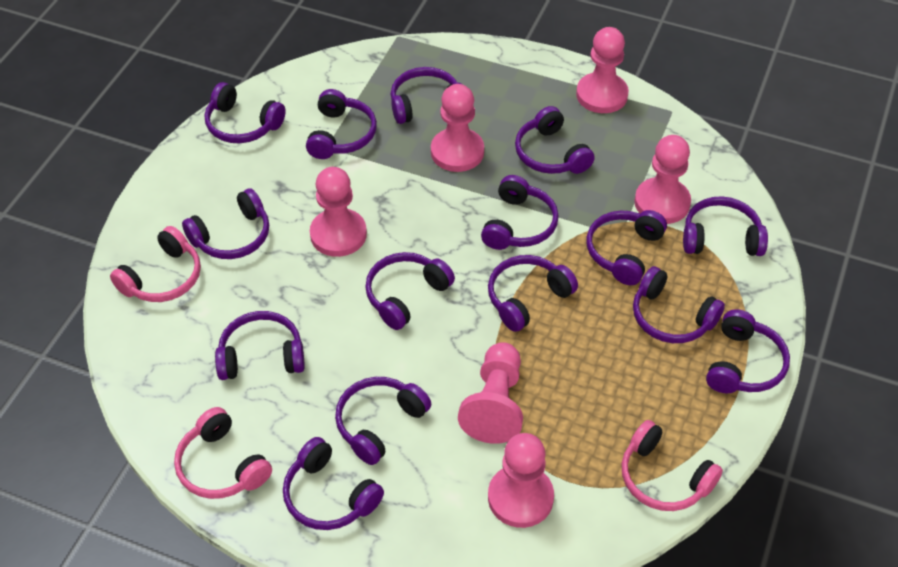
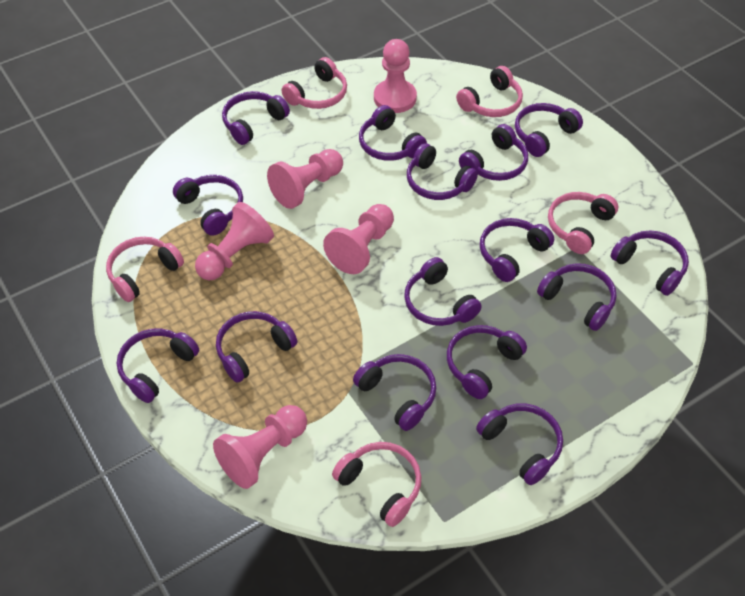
pink headphones: [110,226,201,302] [174,407,272,499] [622,420,723,511] = 3 -> [106,237,184,302] [282,57,347,109] [332,442,421,527] [456,66,523,117] [548,192,618,254] = 5
pink pawn: [310,167,367,257] [431,84,484,172] [458,342,523,444] [488,433,554,528] [576,27,629,113] [634,135,691,224] = 6 -> [195,202,274,281] [213,405,307,489] [267,149,343,209] [323,204,394,274] [374,39,417,113] = 5

